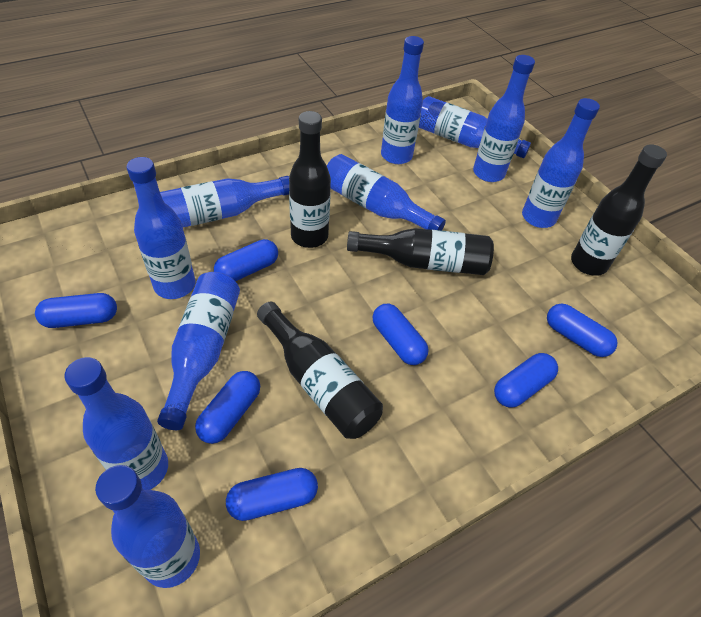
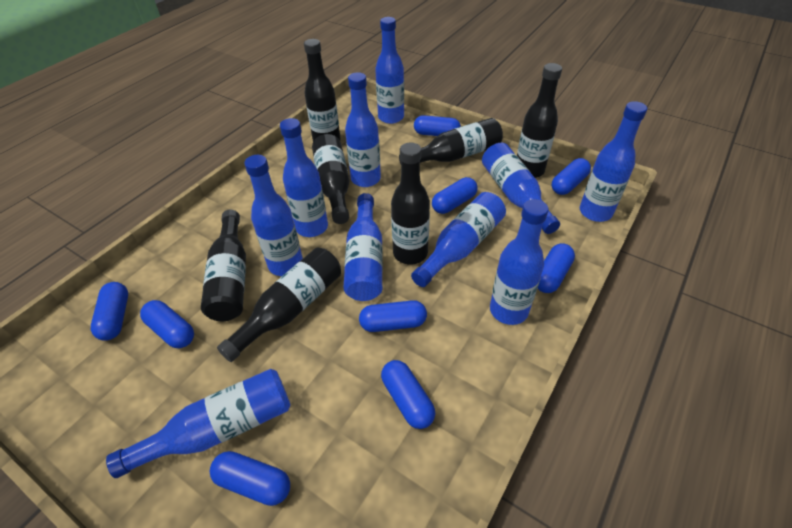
black bottle: [257,302,383,439] [289,111,331,248] [347,228,494,275] [571,144,667,276] = 4 -> [201,209,246,321] [217,248,341,362] [304,39,341,141] [312,134,349,224] [391,143,430,264] [399,118,503,164] [517,63,562,178] = 7
blue capsule: [35,293,117,328] [195,371,260,444] [214,239,278,281] [226,468,318,521] [373,304,429,365] [494,353,558,408] [547,304,618,357] = 7 -> [91,282,128,341] [140,300,194,348] [210,451,290,506] [359,300,427,332] [381,360,435,429] [414,115,461,136] [432,177,478,214] [537,243,575,293] [552,158,591,195] = 9

